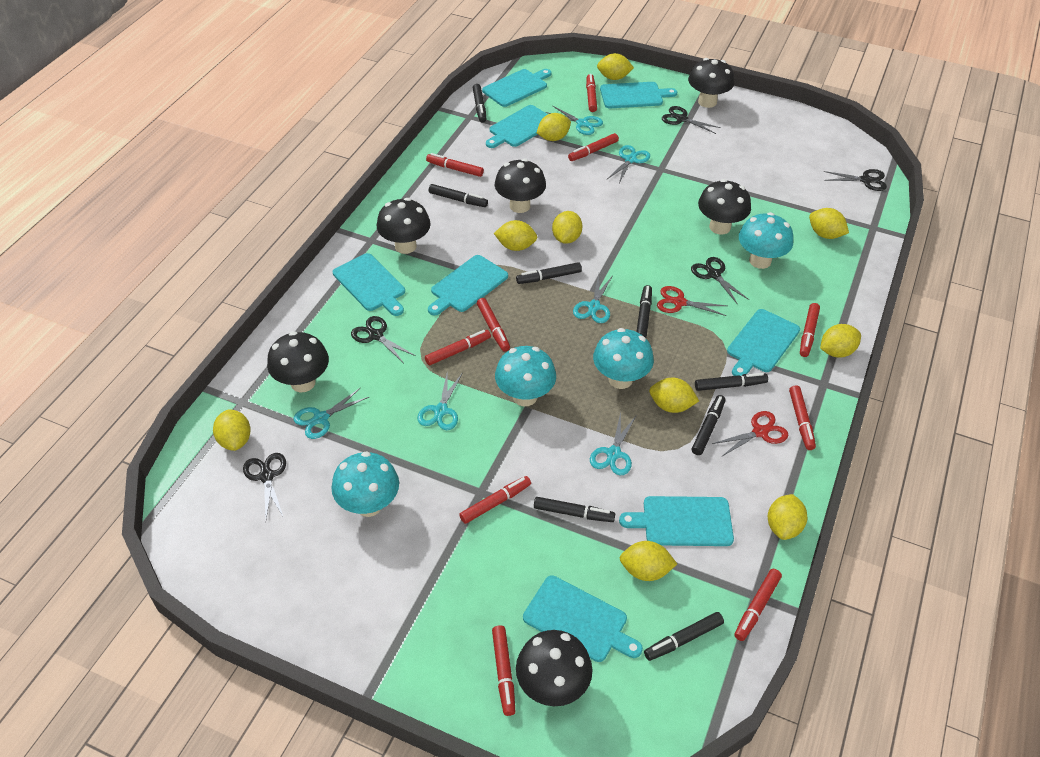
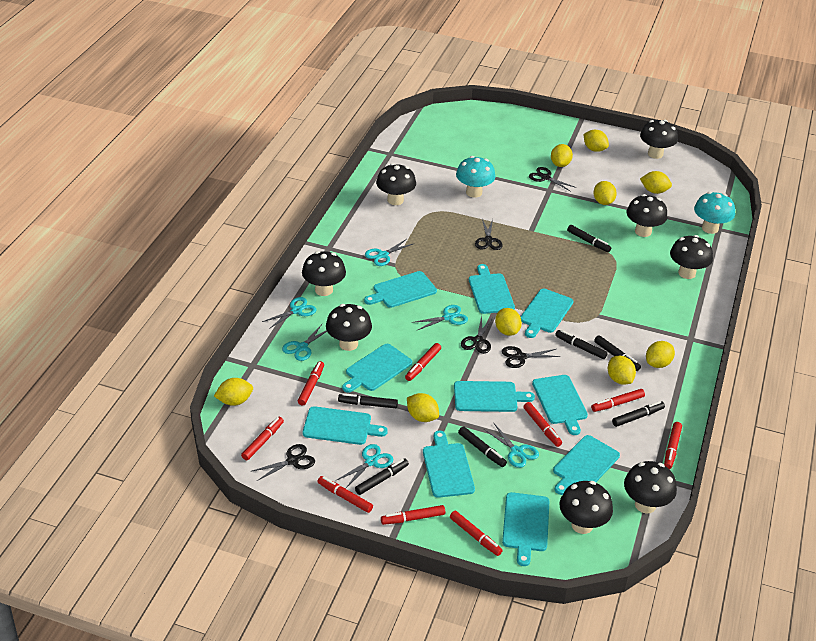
black marker: [429,184,488,207] [473,84,486,122] [516,262,582,284] [534,497,615,522] [636,285,652,338] [644,612,724,661] [692,395,726,455] [695,373,768,391] = 8 -> [338,393,398,408] [355,458,409,495] [458,426,507,467] [555,330,608,359] [567,225,611,252] [594,335,641,371] [612,401,665,427] = 7
black mushroom: [267,331,329,392] [377,198,431,254] [495,159,546,213] [516,630,592,706] [688,58,734,108] [698,179,751,234] = 6 -> [302,251,346,296] [326,304,372,351] [376,163,416,205] [560,481,613,534] [624,461,677,513] [627,194,667,237] [640,120,678,159] [670,235,713,279] = 8
red marker: [425,330,491,365] [426,153,484,177] [459,476,531,524] [477,298,510,352] [492,625,516,716] [568,133,619,161] [586,74,597,112] [734,569,782,641] [789,385,816,450] [800,303,820,357] = 10 -> [241,417,284,461] [298,361,324,405] [317,476,373,513] [381,505,445,525] [405,343,441,381] [450,511,503,556] [523,402,562,447] [591,389,645,412] [664,422,682,469] = 9
red scissors: [657,286,727,316] [712,411,788,457] = 2 -> none = 0
turquoise cutting board: [333,253,405,316] [428,255,508,315] [482,69,551,107] [486,105,548,148] [523,575,643,662] [600,82,677,108] [619,496,734,546] [727,309,800,376] = 8 -> [303,406,388,445] [342,344,412,393] [364,271,437,308] [423,431,475,498] [454,381,535,412] [469,264,515,314] [502,492,550,566] [521,289,574,338] [532,375,588,435] [553,435,620,495] = 10
turquoise mushroom: [331,451,399,517] [495,346,556,406] [593,328,654,389] [739,212,793,269] = 4 -> [456,156,495,198] [694,192,735,234] = 2
yellow lemon: [213,409,251,451] [494,220,537,251] [537,113,571,141] [552,211,582,244] [597,53,634,80] [620,541,677,581] [649,378,699,413] [768,494,807,540] [809,208,849,239] [820,324,861,358] = 10 -> [214,378,253,406] [407,393,439,422] [495,308,522,336] [551,144,573,167] [584,130,609,152] [593,181,617,205] [608,356,636,385] [640,171,672,194] [646,341,675,368] = 9

